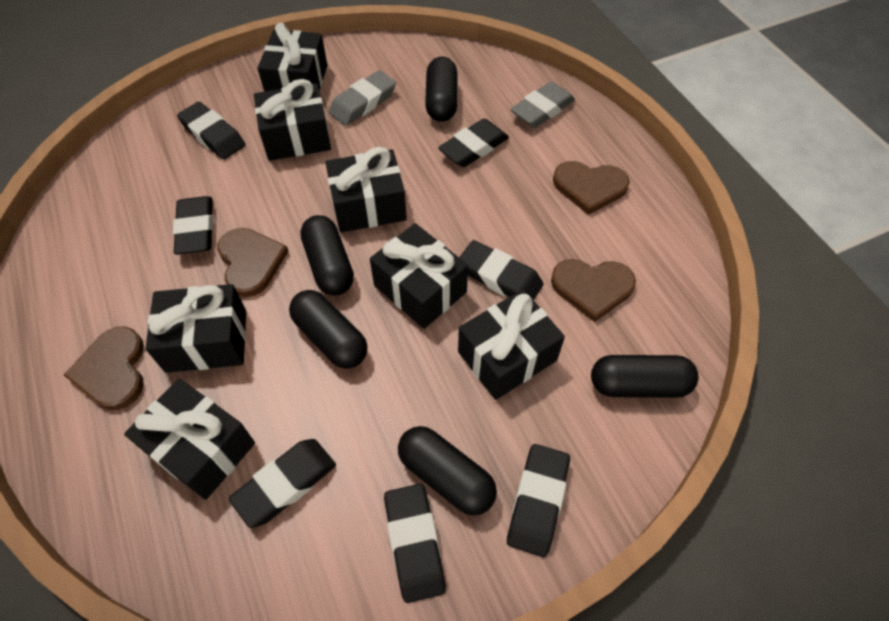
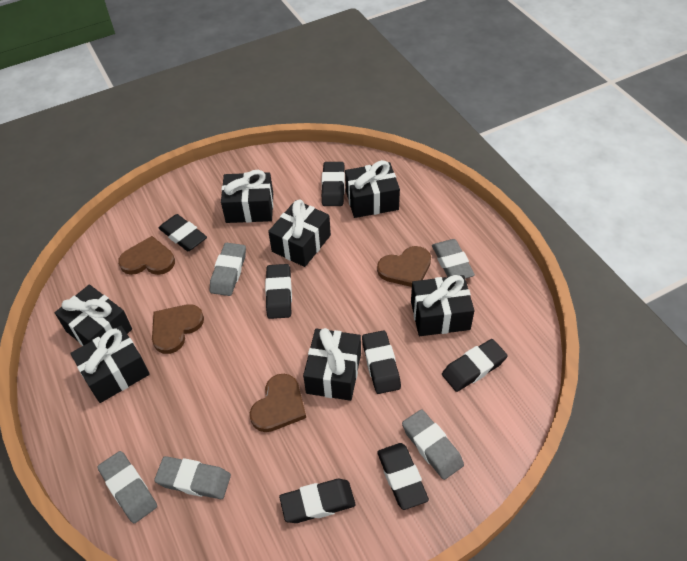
black capsule: [289,290,367,369] [300,215,354,296] [398,426,497,516] [425,57,458,122] [591,355,699,398] = 5 -> none = 0
grey eraser: [329,70,396,126] [510,82,575,128] = 2 -> [97,451,157,523] [154,456,231,499] [210,243,246,296] [402,409,464,480] [432,239,475,279] = 5

